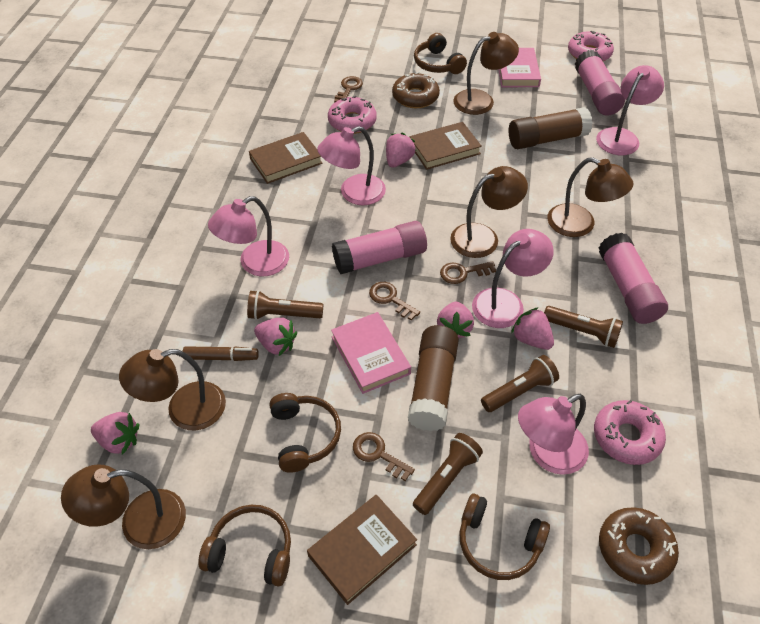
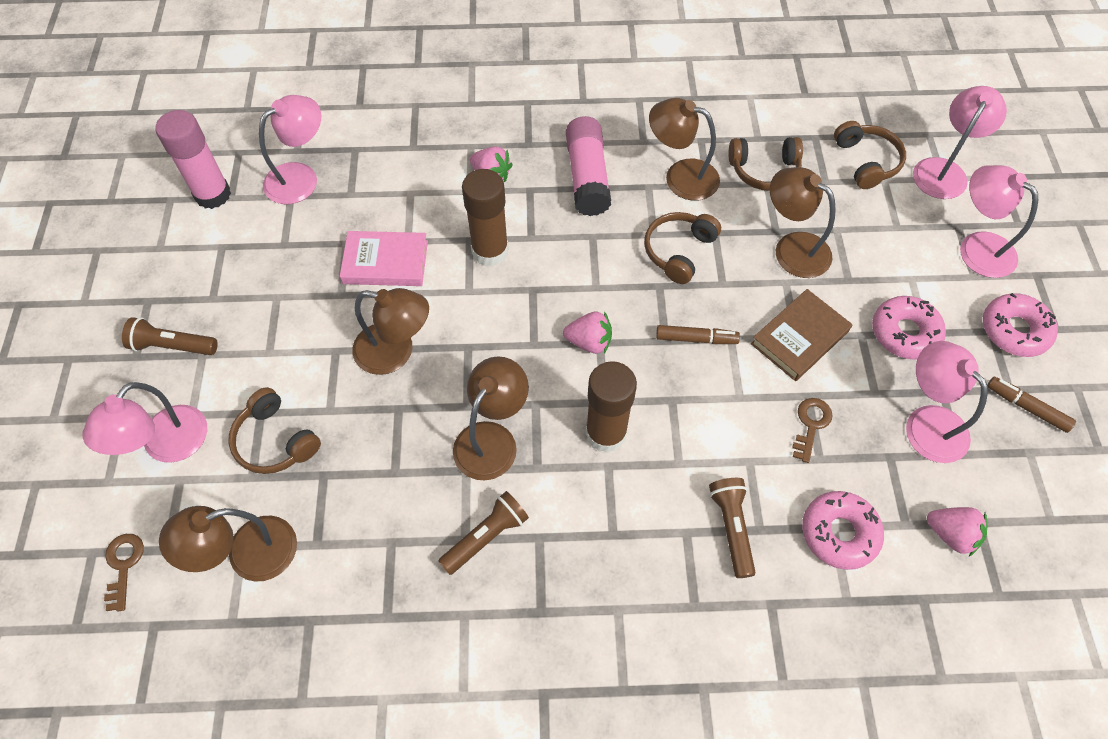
brown book: [249,132,323,184] [307,495,417,605] [409,122,482,170] = 3 -> [751,289,853,381] = 1
brown donut: [392,72,440,108] [599,507,679,585] = 2 -> none = 0
brown flashlight: [247,290,323,320] [413,433,483,515] [481,355,559,412] [544,306,623,348] = 4 -> [122,317,218,355] [438,491,529,575] [709,478,756,578] = 3
brown key: [334,76,363,102] [353,432,415,481] [369,282,420,320] [440,261,496,284] = 4 -> [104,534,144,611] [792,398,833,463] = 2
brown marker: [183,346,259,361] = 1 -> [656,325,740,344] [987,377,1076,433] = 2
pink book: [331,312,411,394] [498,48,541,87] = 2 -> [340,231,428,286] = 1
pink glue stick: [332,221,427,274] [575,50,625,116] [599,233,668,324] = 3 -> [155,110,231,209] [566,116,611,216] = 2
pink strawberry: [91,412,139,455] [254,318,297,356] [386,133,416,168] [437,302,474,339] [511,307,554,350] = 5 -> [470,146,512,182] [563,311,612,354] [927,507,987,557] = 3

